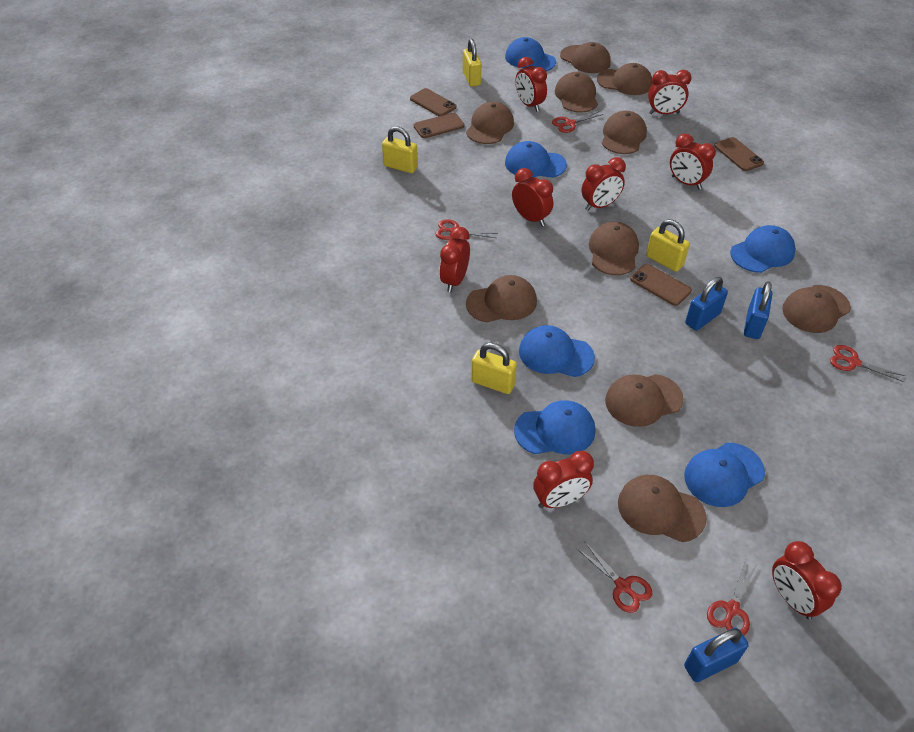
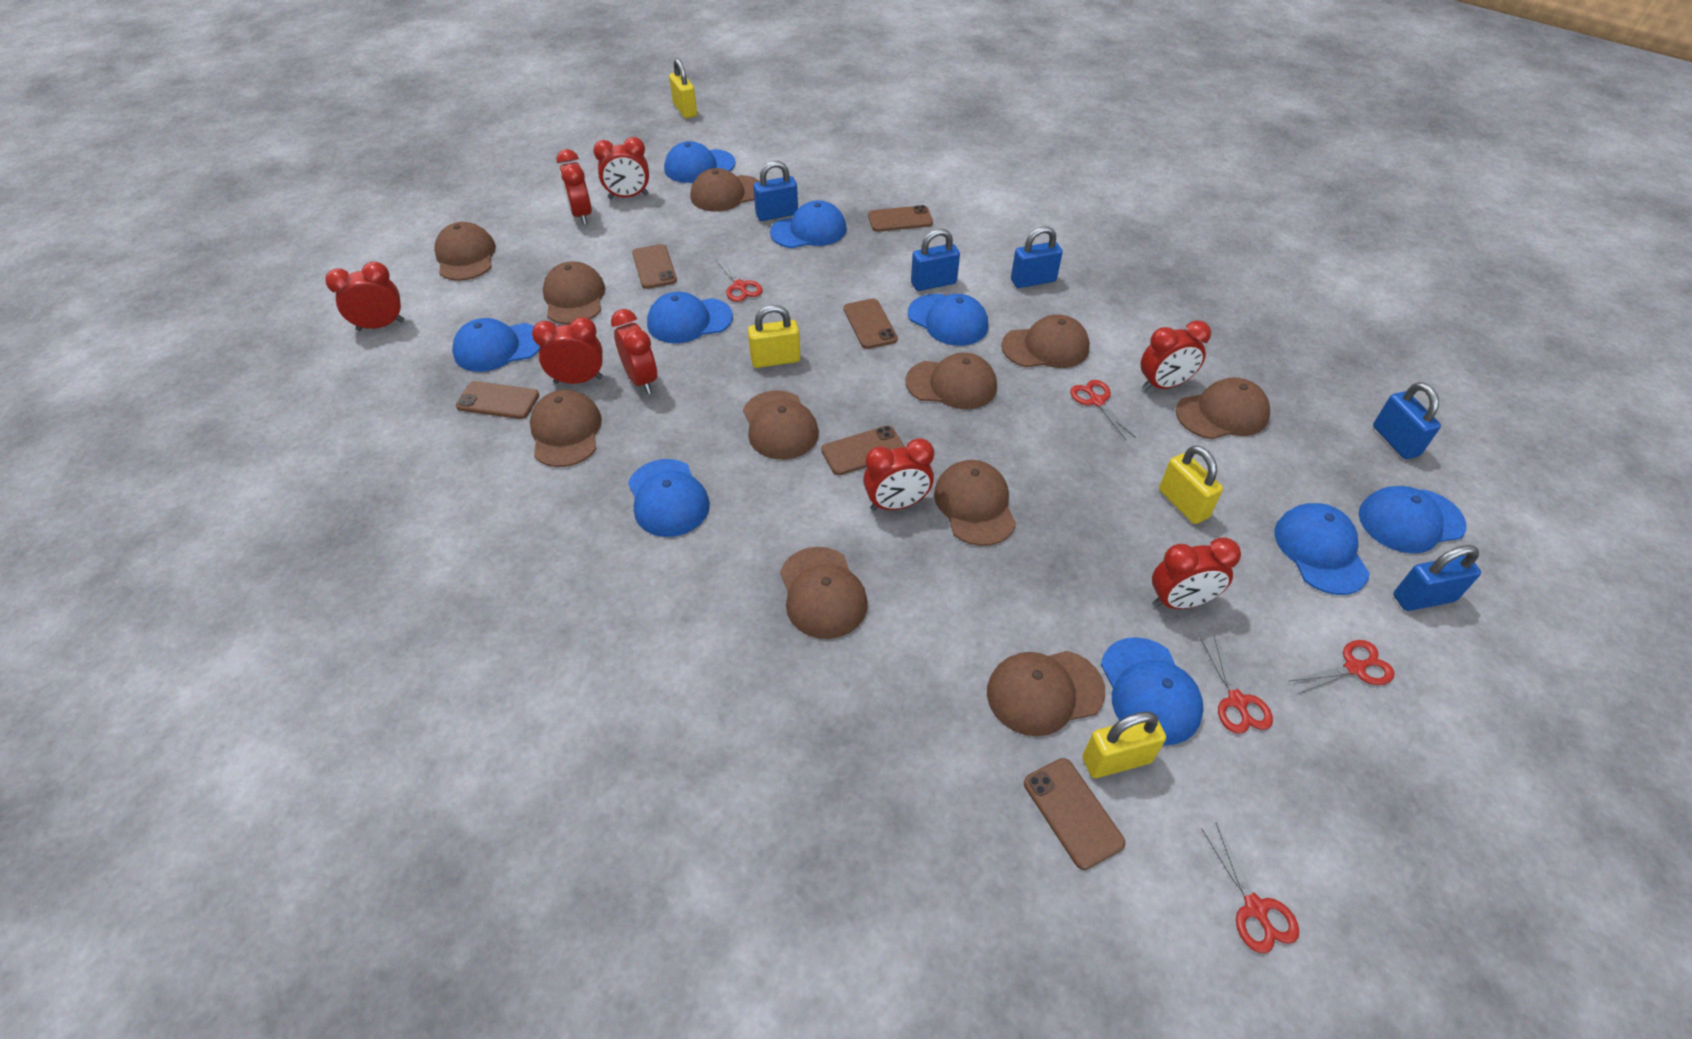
blue cap: [505,37,556,71] [505,141,567,178] [514,400,595,454] [519,325,595,377] [684,443,765,507] [730,225,796,273] = 6 -> [452,318,540,372] [628,459,710,537] [647,292,733,343] [664,141,736,183] [770,200,847,248] [908,294,988,346] [1101,637,1204,745] [1275,503,1370,595] [1359,486,1467,554] = 9
blue padlock: [684,628,749,682] [685,277,728,331] [744,281,772,339] = 3 -> [753,161,798,221] [911,229,960,291] [1011,226,1063,288] [1373,382,1441,459] [1393,545,1481,611] = 5
brown cap: [466,102,514,144] [466,275,537,323] [555,72,598,113] [560,42,611,73] [589,222,639,275] [597,63,652,95] [602,111,647,154] [605,374,684,427] [618,475,707,542] [782,285,851,333] = 10 -> [434,222,496,281] [530,390,602,467] [543,261,605,324] [691,168,760,212] [743,390,819,459] [780,547,868,639] [905,353,997,409] [934,460,1016,546] [987,651,1105,736] [1001,315,1090,368] [1176,377,1270,439] = 11
brown phone: [410,88,457,116] [414,113,465,138] [630,264,692,306] [714,137,764,171] = 4 -> [456,381,539,419] [632,244,677,289] [821,426,905,475] [844,299,898,349] [868,205,933,232] [1024,758,1125,870] = 6

